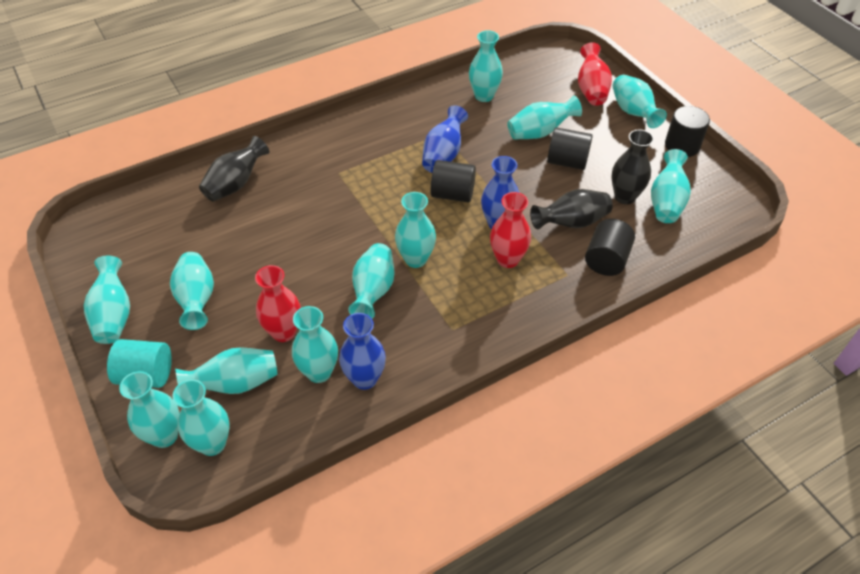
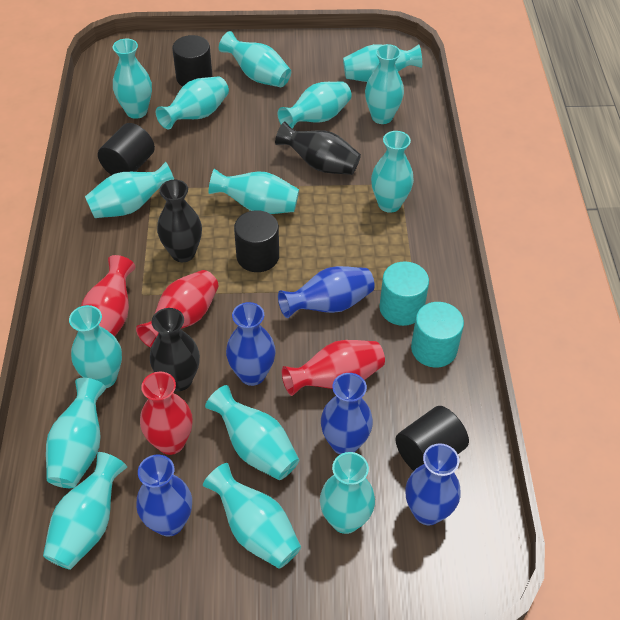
blue vase: [339,313,386,390] [422,105,468,173] [481,156,520,229] = 3 -> [136,454,192,537] [226,302,276,386] [278,266,375,318] [321,373,373,455] [406,443,461,525] = 5
red vase: [255,265,301,342] [490,192,531,268] [578,42,612,106] = 3 -> [81,255,135,336] [136,270,218,347] [140,372,193,455] [282,340,385,396] = 4
turquoise cylinder: [107,339,172,388] = 1 -> [379,261,429,326] [411,302,464,368] = 2
turquoise vase: [84,256,130,344] [119,371,180,448] [170,252,214,330] [173,379,230,456] [175,347,277,394] [292,306,338,383] [348,243,394,319] [395,192,436,268] [469,30,503,102] [507,95,582,139] [612,75,667,128] [651,149,691,223] = 12 -> [43,452,127,570] [46,378,106,488] [69,305,122,388] [85,162,174,218] [113,38,152,119] [156,76,229,130] [203,463,301,569] [205,385,299,480] [209,169,299,214] [219,31,291,87] [278,81,352,129] [320,452,375,534] [343,44,422,82] [365,44,404,124] [371,131,414,213] = 15

